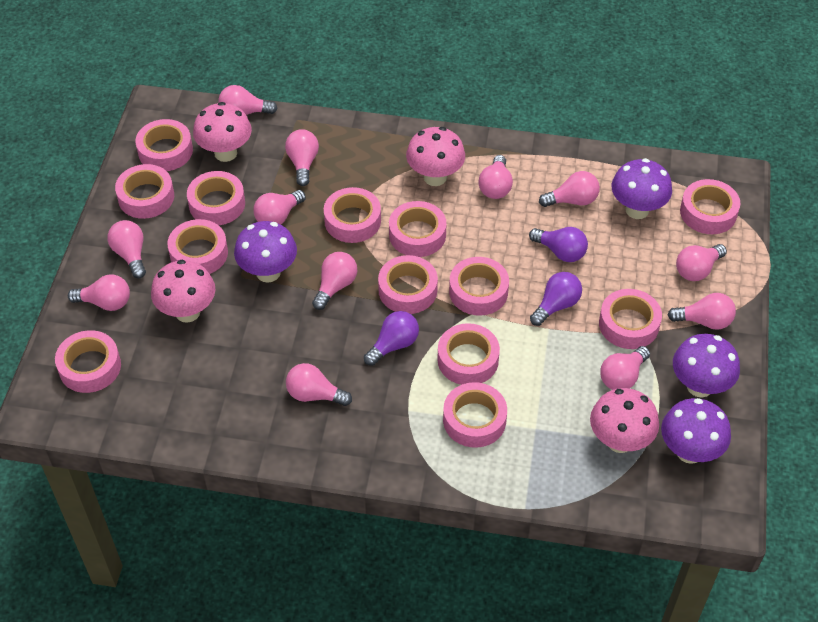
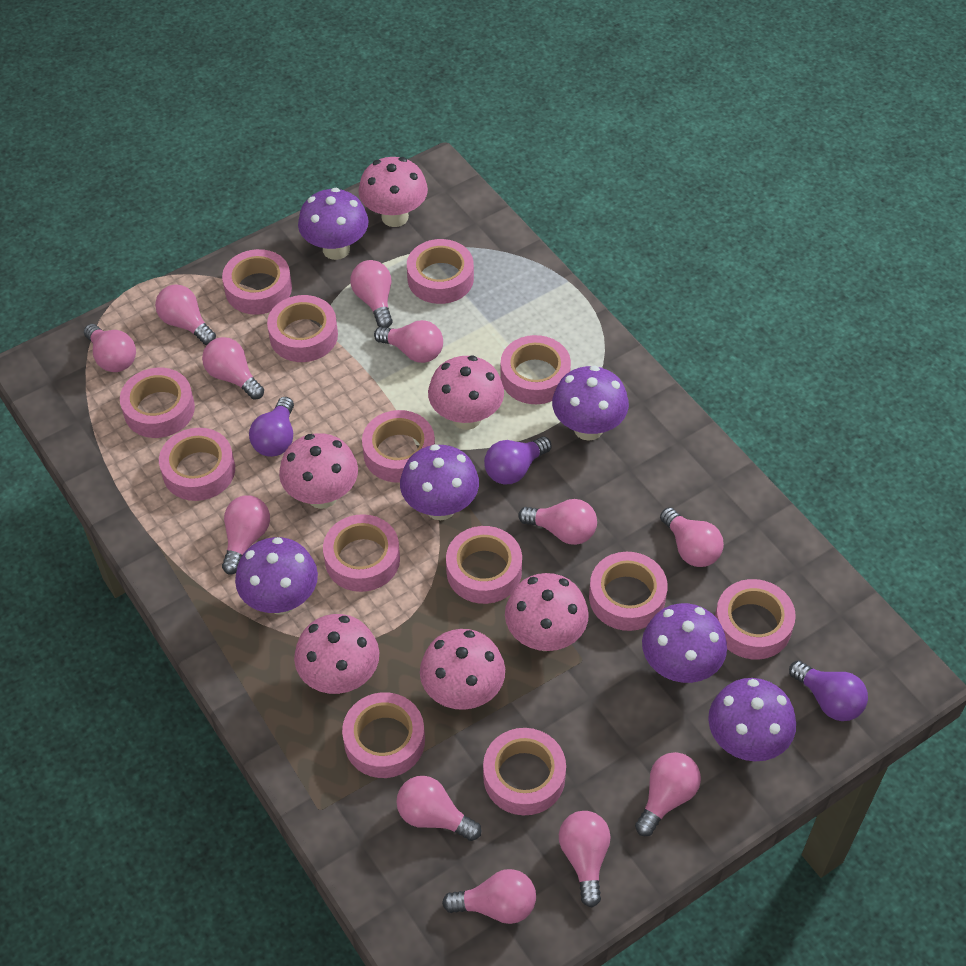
pink mushroom: [151,260,215,323] [193,102,252,162] [406,127,465,186] [590,388,659,453] = 4 -> [279,433,358,509] [294,614,379,694] [358,157,428,227] [420,629,505,710] [428,356,504,430] [505,573,589,651] = 6
purple mushroom: [234,221,297,283] [611,158,672,219] [661,398,731,464] [673,334,740,397] = 4 -> [235,537,318,615] [298,188,368,260] [400,444,479,520] [552,366,629,441] [642,603,727,683] [708,678,796,761] = 6

